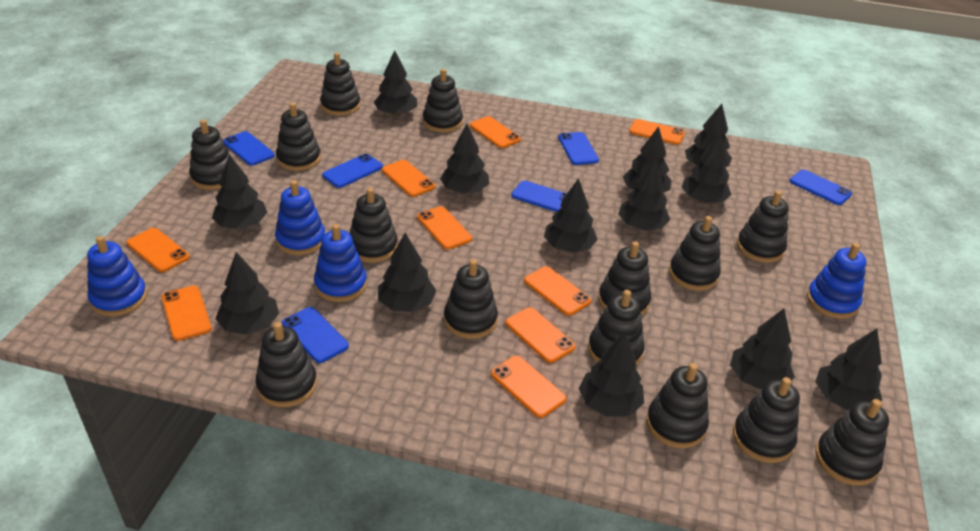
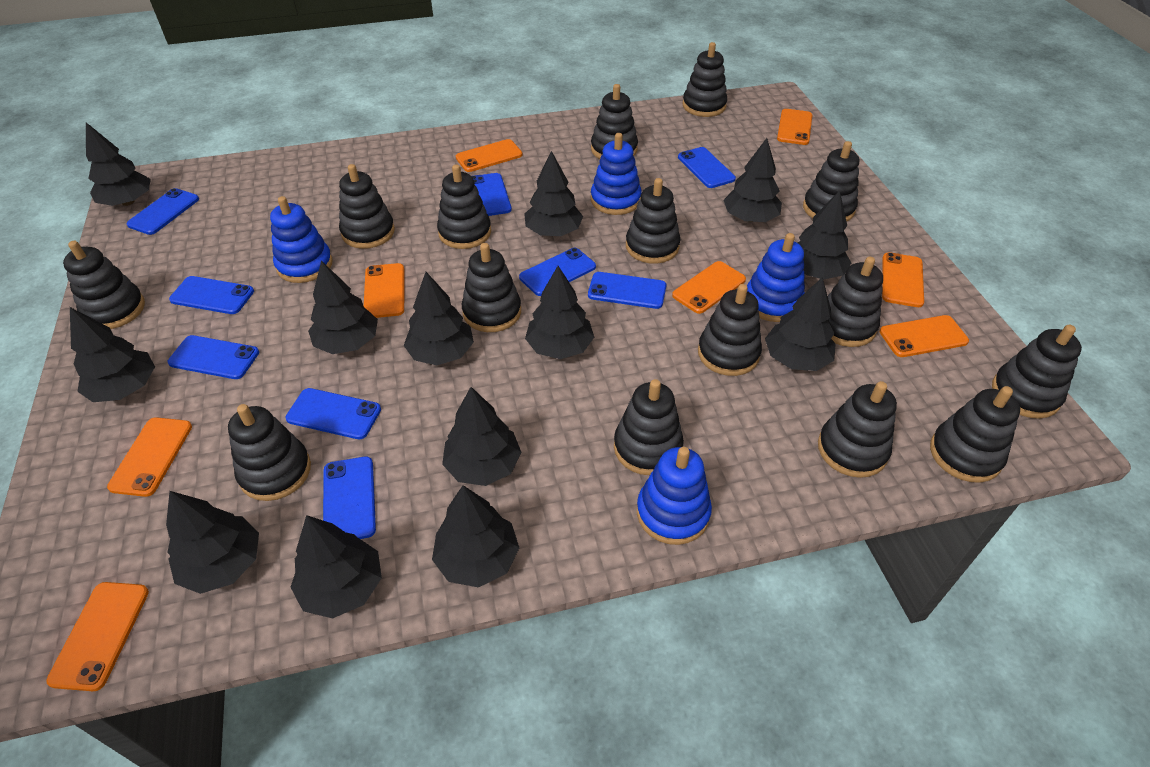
black stacking toy: [189,120,231,190] [255,322,317,407] [276,103,321,171] [320,52,360,116] [350,188,398,263] [423,69,463,133] [444,259,498,339] [588,290,644,365] [598,241,651,315] [646,363,709,448] [669,216,721,291] [733,377,800,463] [737,191,789,263] [815,399,889,486] = 14 -> [63,241,145,329] [228,404,311,501] [339,164,395,249] [437,164,491,249] [462,243,521,332] [591,84,638,159] [614,379,684,475] [626,178,680,264] [682,42,727,117] [698,284,762,376] [803,141,859,221] [818,381,897,478] [828,257,883,347] [930,386,1020,483] [992,325,1082,419] = 15
blue phone: [223,131,275,166] [282,307,349,363] [322,154,383,188] [511,181,567,212] [558,132,599,165] [789,170,852,205] = 6 -> [126,188,199,235] [168,335,259,379] [169,276,254,314] [286,388,381,439] [323,457,376,539] [472,173,512,216] [519,248,596,296] [588,272,666,309] [678,147,736,188] = 9
orange phone: [126,228,190,272] [161,286,212,341] [382,160,435,197] [417,206,472,250] [470,116,521,148] [491,356,566,418] [505,307,575,363] [524,266,591,316] [629,119,685,145] = 9 -> [46,582,149,691] [107,417,192,497] [364,263,404,318] [456,139,522,172] [672,261,746,314] [777,109,812,145] [880,315,969,357] [882,252,924,307] = 8

